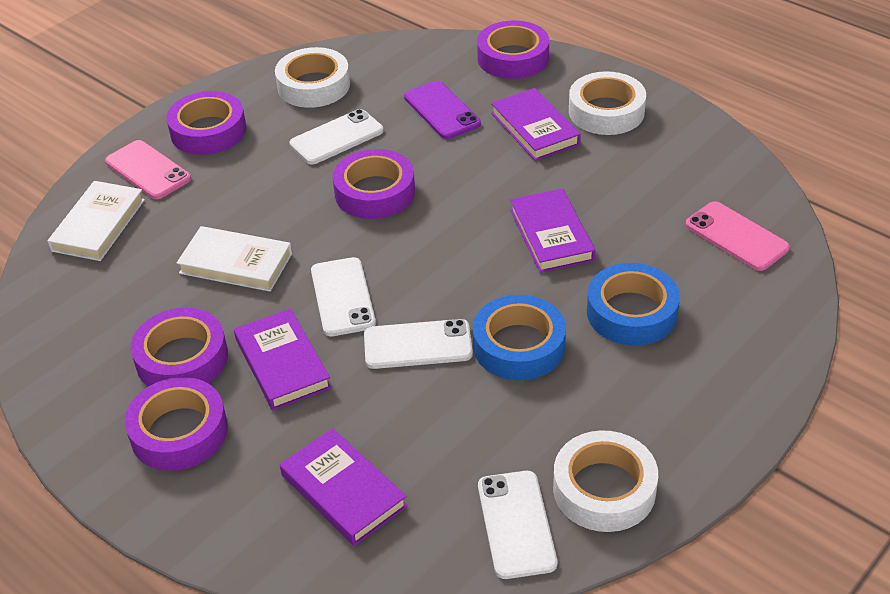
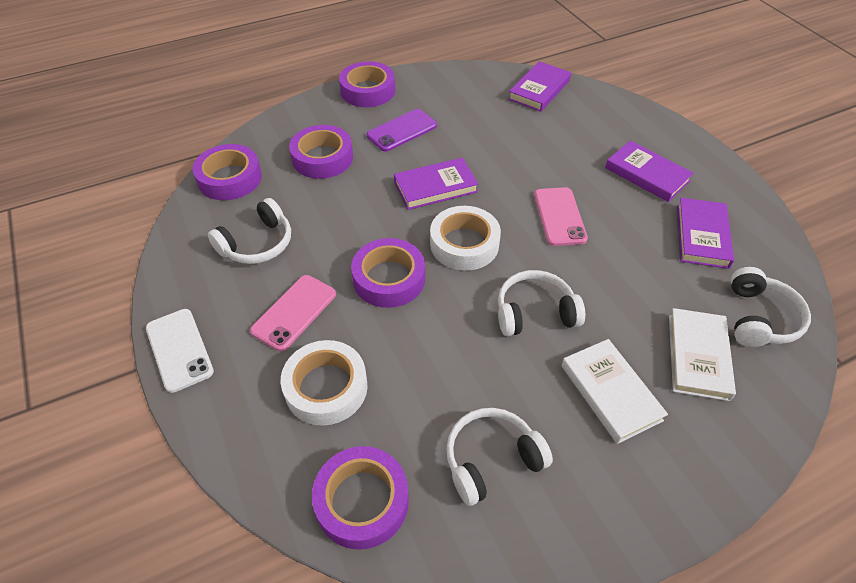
blue tape: [473,295,566,381] [587,263,680,346] = 2 -> none = 0
white headphones: none = 0 -> [208,198,291,264] [446,408,553,506] [498,270,585,336] [731,267,811,347] = 4
white phone: [290,109,383,164] [311,257,376,336] [364,319,473,369] [478,471,557,579] = 4 -> [146,309,214,393] = 1
white tape: [275,47,350,108] [553,430,658,532] [569,71,646,135] = 3 -> [281,340,368,426] [430,206,501,271] = 2

